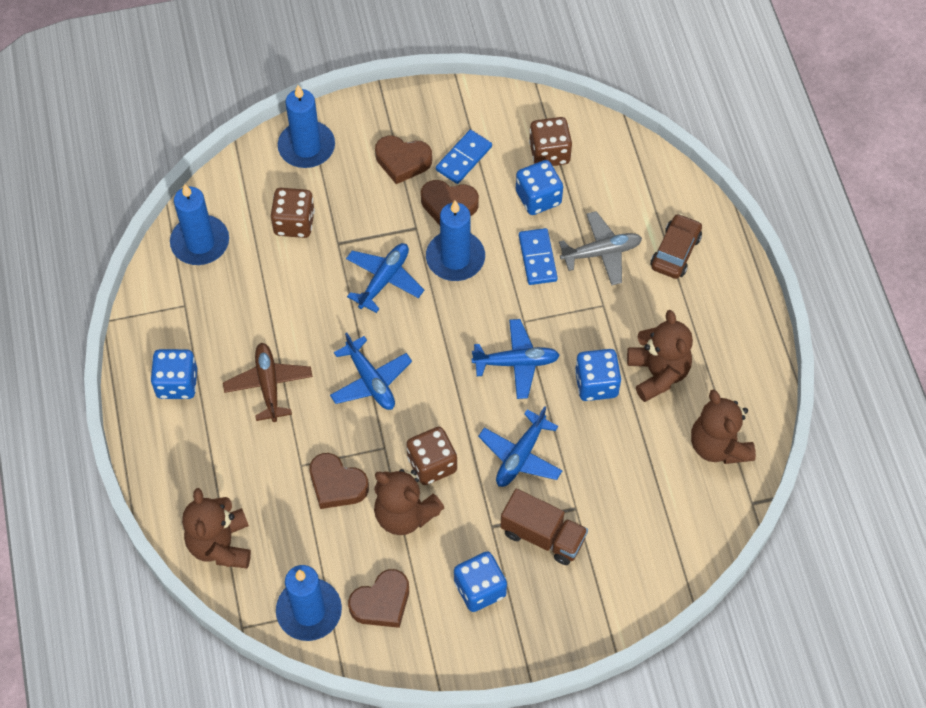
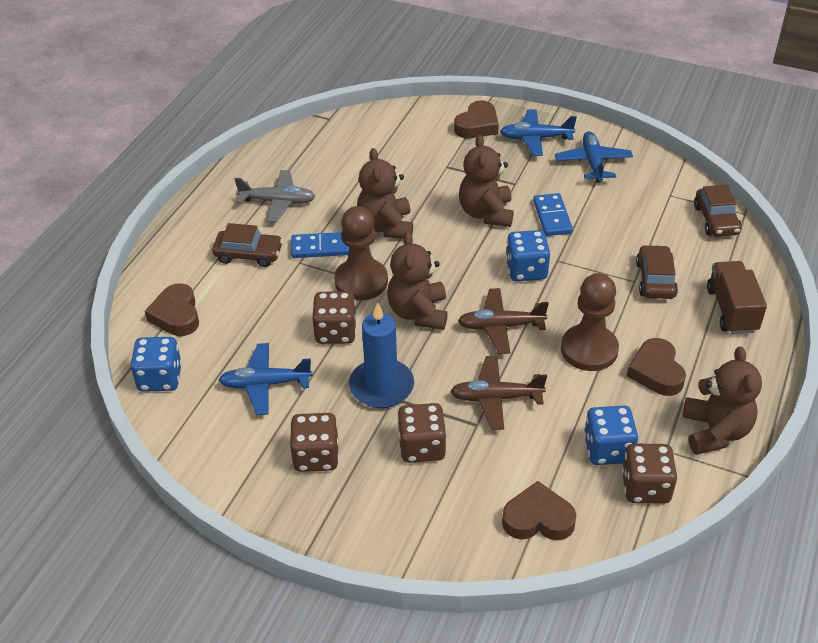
blue candle: [170,184,229,265] [276,565,342,641] [278,85,335,168] [426,200,485,281] = 4 -> [349,302,414,408] = 1
blue dice: [151,349,197,399] [454,551,507,612] [516,160,563,215] [575,349,622,401] = 4 -> [131,337,182,392] [506,230,551,281] [584,406,638,465] = 3
blue plane: [330,332,412,410] [346,243,424,313] [472,319,560,399] [478,406,563,487] = 4 -> [219,343,313,415] [500,110,577,156] [555,131,633,183] = 3
brown car: [651,213,702,279] = 1 -> [212,223,283,267] [636,245,678,299] [694,185,742,237] = 3
brown dice: [271,188,315,238] [406,427,457,485] [529,117,572,166] = 3 -> [290,413,339,472] [312,291,356,344] [397,403,446,463] [622,443,677,504] = 4
brown pawn: none = 0 -> [334,206,388,300] [561,273,619,371] = 2
brown plane: [223,343,313,422] = 1 -> [450,356,547,430] [458,288,549,354] = 2

